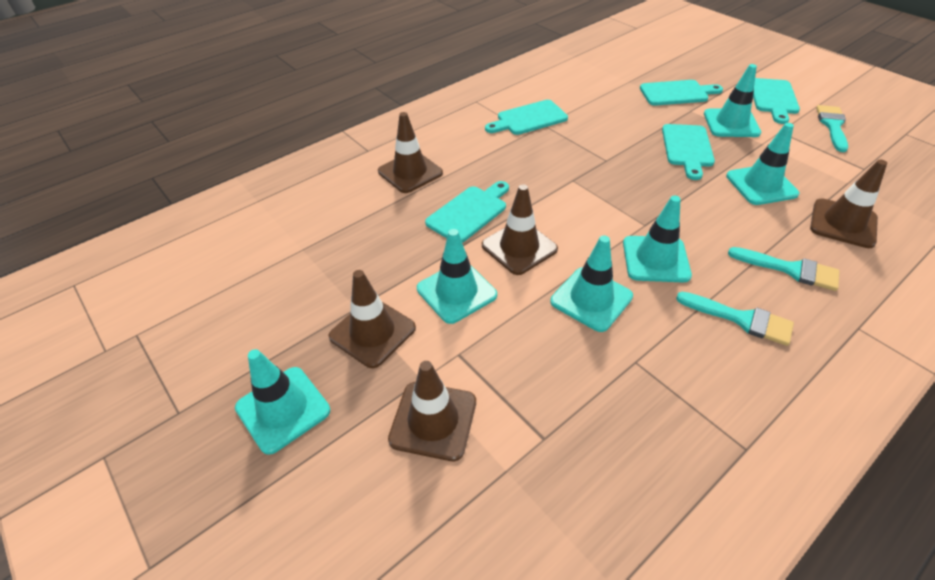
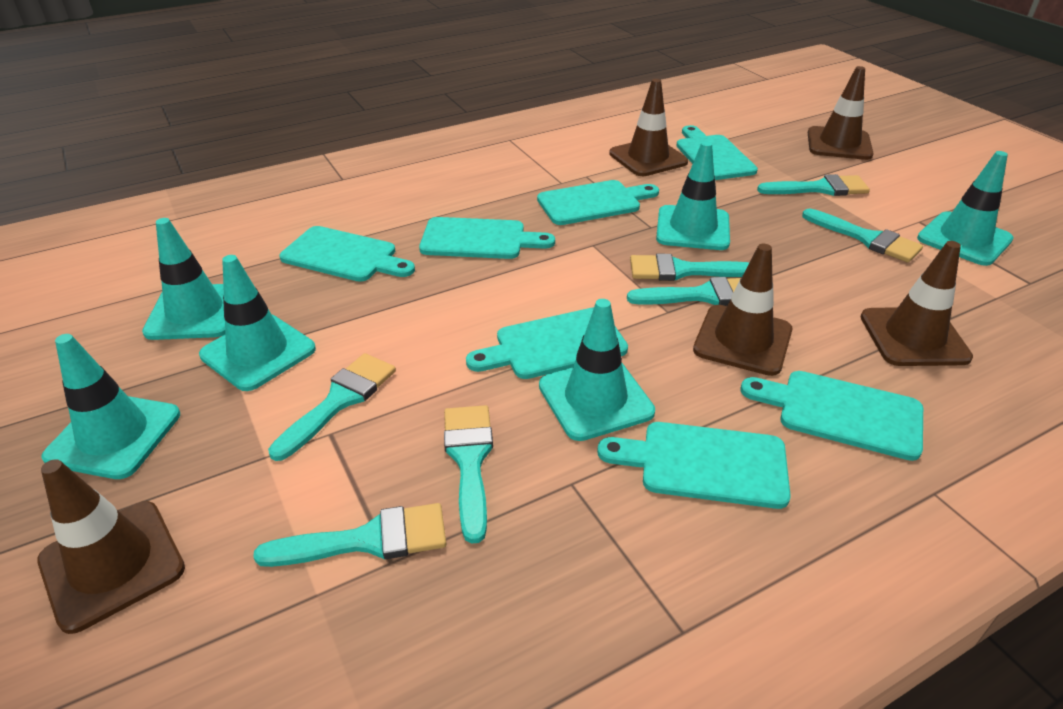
turquoise brush: [676,292,794,346] [728,247,839,291] [816,105,848,152] = 3 -> [253,503,446,567] [268,353,396,461] [444,405,493,544] [627,277,741,306] [630,254,749,281] [757,174,870,196] [802,209,923,263] = 7
turquoise cutting board: [425,181,509,243] [485,100,568,135] [640,80,723,106] [662,124,715,180] [753,78,800,124] = 5 -> [279,226,415,282] [419,217,555,259] [466,307,628,379] [537,180,659,225] [597,422,791,509] [676,125,758,180] [741,371,923,461] = 7

